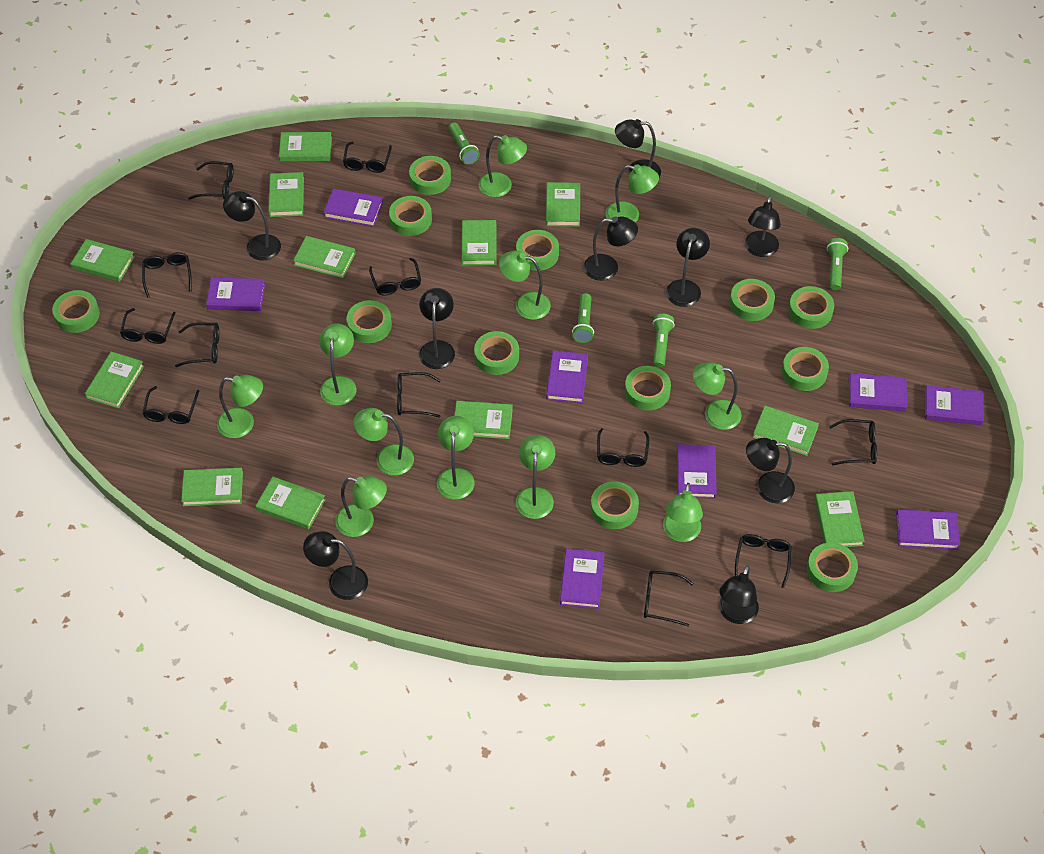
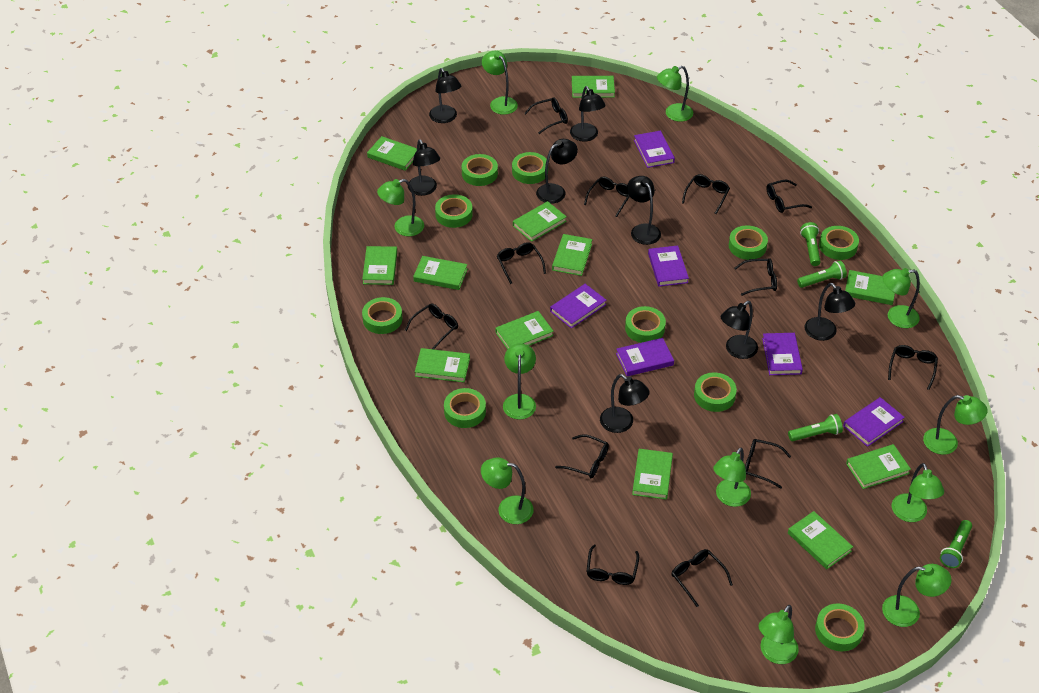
black lamp: [223,191,281,261] [303,531,368,600] [419,288,455,369] [584,216,638,281] [615,119,661,177] [666,228,710,307] [719,565,759,624] [745,196,781,257] [746,438,795,503] = 9 -> [408,139,440,196] [429,68,461,123] [536,139,578,204] [570,86,606,142] [600,374,650,433] [627,176,661,245] [721,301,758,359] [805,283,855,341] = 8
green tape: [52,290,100,333] [347,300,392,343] [389,196,432,236] [409,156,451,195] [474,331,519,375] [516,230,559,271] [591,482,639,529] [625,366,671,411] [730,279,775,321] [782,347,829,391] [788,286,834,329] [807,543,858,592] = 12 -> [362,297,403,334] [435,194,473,228] [444,388,486,428] [461,154,498,186] [512,152,547,184] [625,306,666,343] [694,373,737,412] [729,225,768,260] [815,603,865,651] [819,226,859,260] = 10
purple book: [206,277,265,311] [323,188,383,227] [546,351,588,403] [560,548,605,609] [677,444,717,499] [849,373,907,412] [896,509,960,550] [925,385,984,425] = 8 -> [550,284,607,329] [616,338,674,376] [634,131,675,168] [648,245,689,287] [762,333,803,375] [843,397,905,447] = 6

